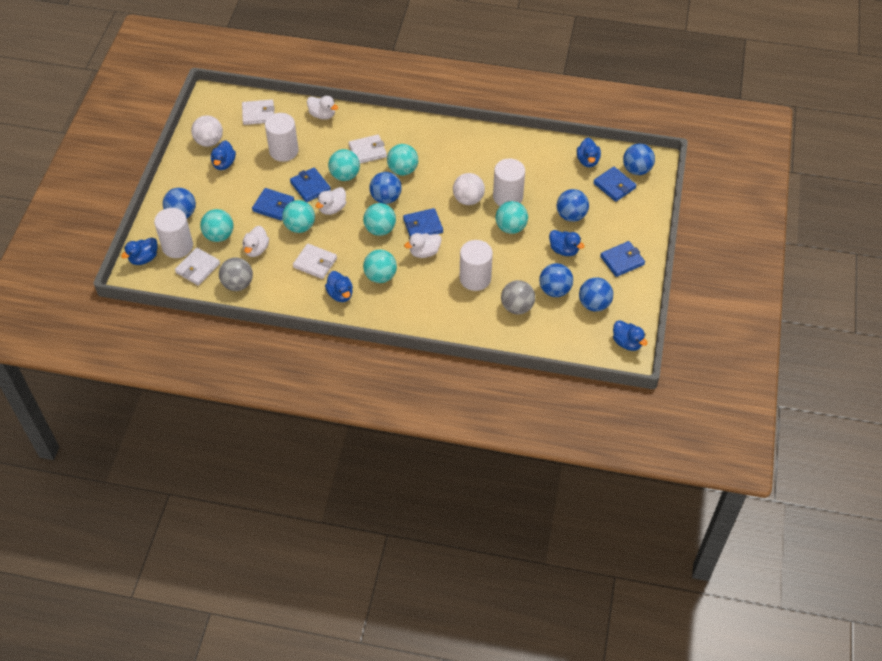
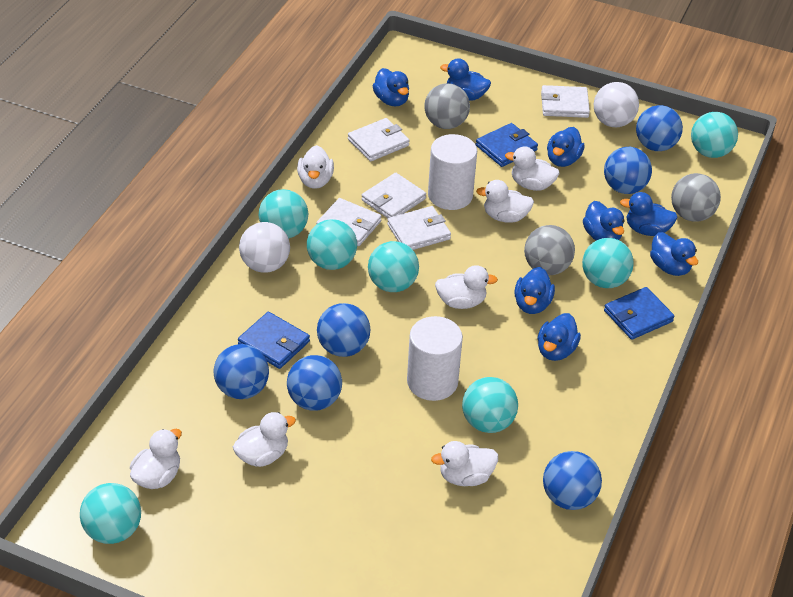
blue duck: [121,238,157,265] [211,140,236,170] [325,271,353,302] [549,230,585,256] [577,138,601,167] [613,320,648,351] = 6 -> [373,68,409,107] [440,58,491,100] [514,267,555,314] [538,313,581,361] [547,127,585,167] [583,201,624,241] [620,192,678,236] [650,232,698,276] = 8
blue wallet: [252,188,294,221] [290,167,331,202] [403,208,443,237] [593,167,637,202] [600,241,645,277] = 5 -> [238,312,310,369] [476,123,538,167] [604,287,675,340] = 3
grey ball: [219,257,253,291] [501,280,535,314] = 2 -> [424,83,470,129] [524,225,575,275] [671,173,721,222] = 3
white cylinder: [154,208,193,258] [265,113,299,162] [460,240,493,291] [493,158,525,206] = 4 -> [407,316,463,401] [428,134,477,210] = 2
white duck: [242,226,269,257] [307,96,338,120] [315,187,346,215] [404,233,441,258] = 4 -> [130,429,182,489] [233,412,296,467] [297,145,334,189] [431,441,498,486] [435,265,498,309] [476,180,534,223] [505,146,560,191] = 7
white wallet: [175,247,220,286] [242,100,275,125] [293,243,337,279] [349,134,387,164] = 4 -> [316,198,382,246] [348,118,410,161] [362,173,426,218] [387,206,451,250] [541,85,590,118] = 5

